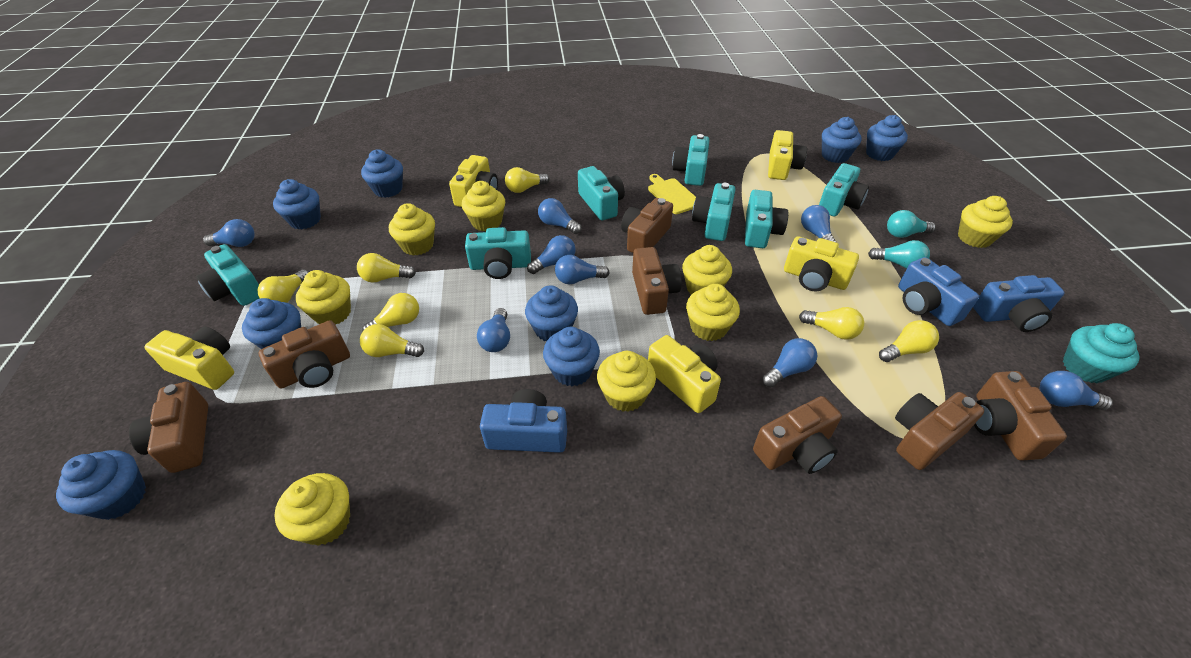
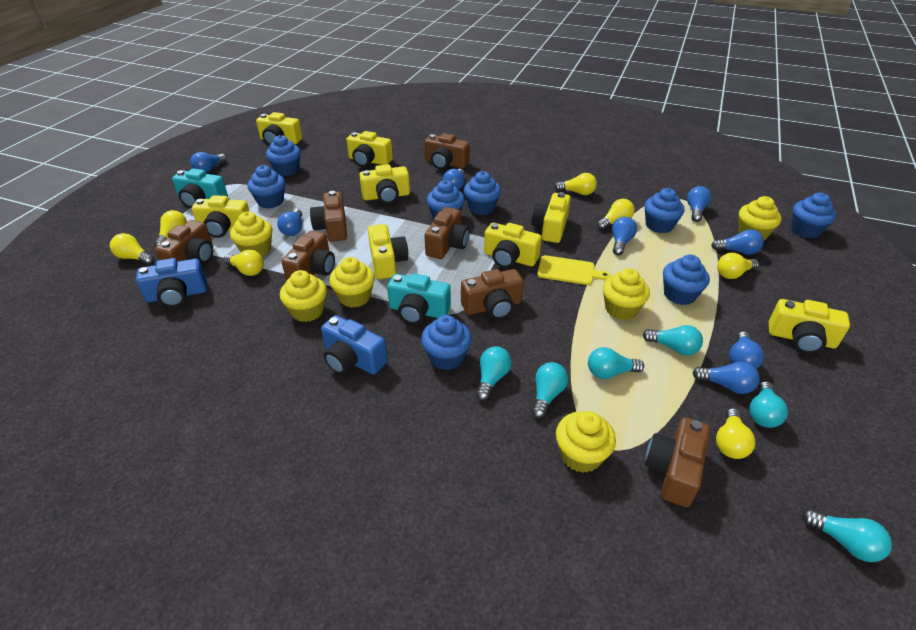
blue camera: [480,389,567,453] [898,257,979,326] [973,275,1065,332] = 3 -> [136,258,207,307] [321,315,387,375] = 2
turquoise camera: [196,244,260,306] [465,227,531,279] [578,166,625,220] [672,134,709,186] [692,183,736,241] [745,190,788,248] [819,163,869,217] = 7 -> [172,168,228,208] [387,273,451,324] = 2
turquoise cupcake: [1063,323,1140,383] = 1 -> none = 0
turquoise light bulb: [868,240,930,269] [887,210,936,238] = 2 -> [476,346,512,401] [531,362,568,418] [588,347,644,379] [643,325,703,356] [749,381,788,428] [802,509,892,562] = 6
yellow camera: [144,327,234,390] [449,155,498,207] [648,335,721,413] [768,130,807,180] [784,236,859,291] = 5 -> [192,195,249,238] [256,112,302,145] [346,131,393,167] [359,164,410,204] [368,224,408,279] [484,223,542,268] [531,192,571,243] [769,299,850,353] = 8
yellow cupcake: [274,473,350,546] [296,270,351,325] [389,203,435,256] [462,181,505,231] [597,351,656,412] [682,245,732,295] [686,284,740,341] [958,196,1013,248] = 8 -> [230,211,272,256] [280,270,327,322] [329,257,375,308] [556,411,616,473] [603,268,650,320] [738,196,781,240] = 6

